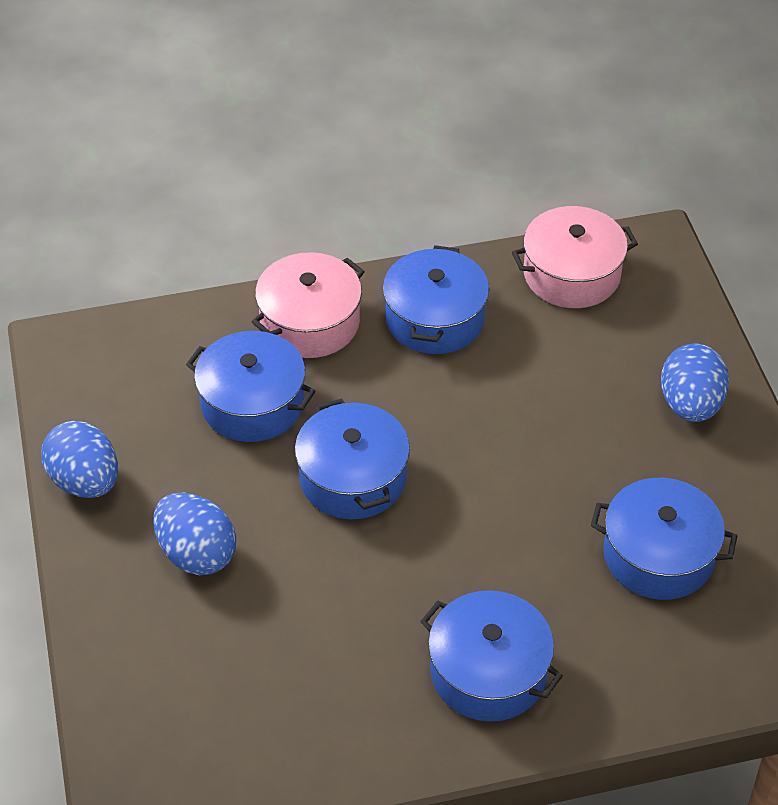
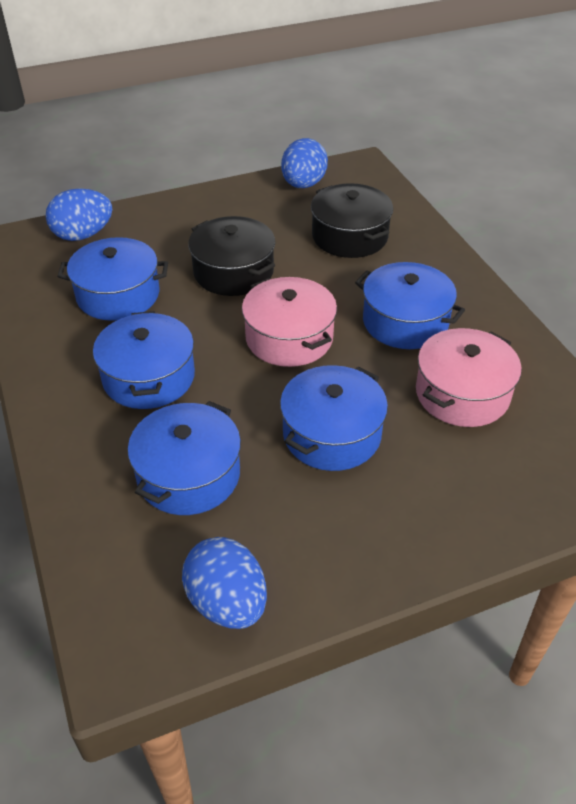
black pot: none = 0 -> [188,216,275,296] [311,183,393,258] = 2

